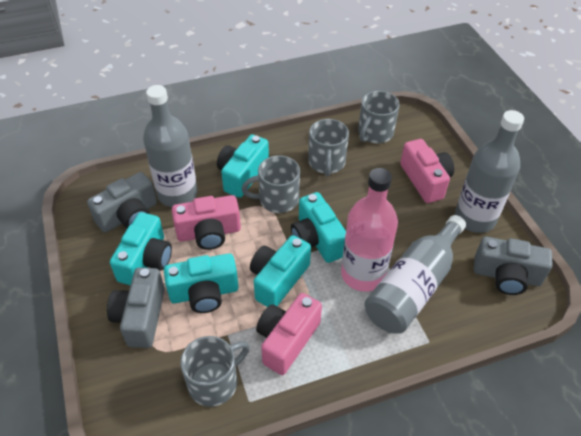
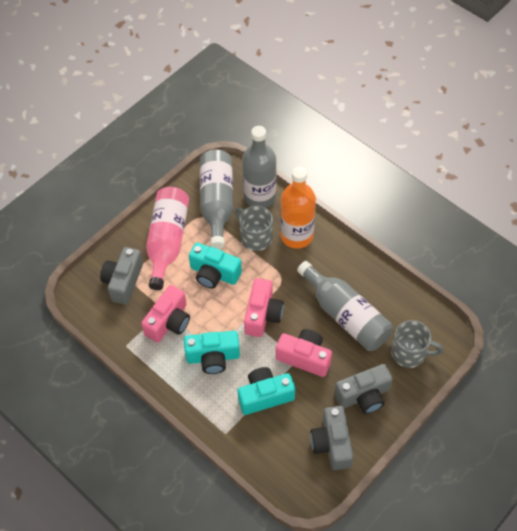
grey mug: [180,336,250,407] [242,155,300,213] [308,119,349,176] [358,91,400,144] = 4 -> [235,205,273,251] [391,320,444,368] = 2
orange bottle: none = 0 -> [280,166,316,249] = 1
turquoise camera: [110,212,172,285] [164,253,239,313] [217,134,269,198] [250,235,311,307] [291,192,346,263] = 5 -> [184,331,240,374] [189,243,242,289] [238,367,295,415] = 3

